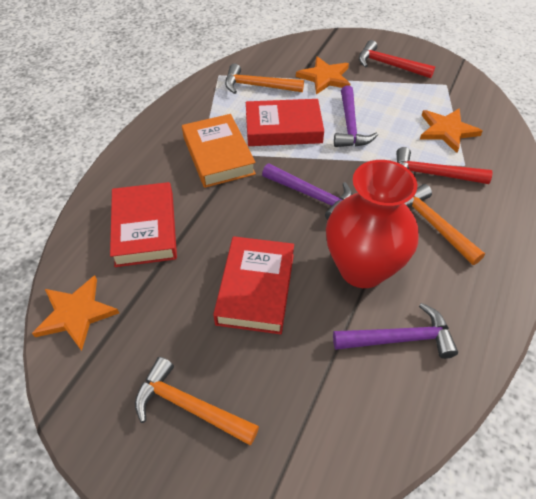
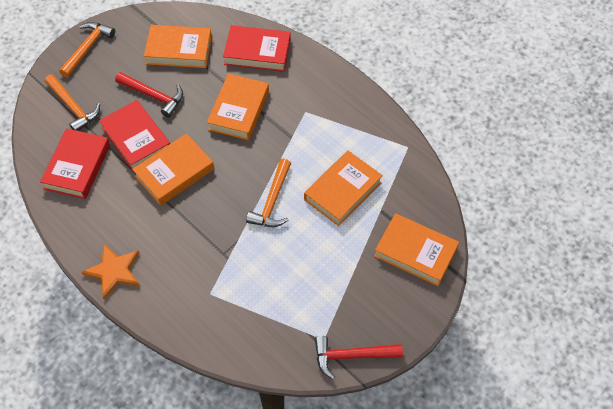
orange book: [182,114,256,188] = 1 -> [132,133,214,206] [144,25,212,68] [207,73,269,140] [304,151,383,226] [374,213,459,286] = 5
orange star: [32,275,119,351] [296,56,350,95] [420,108,483,153] = 3 -> [82,244,140,299] = 1
purple hammer: [262,163,353,220] [333,303,458,359] [334,86,378,147] = 3 -> none = 0
red vase: [326,160,419,288] = 1 -> none = 0

